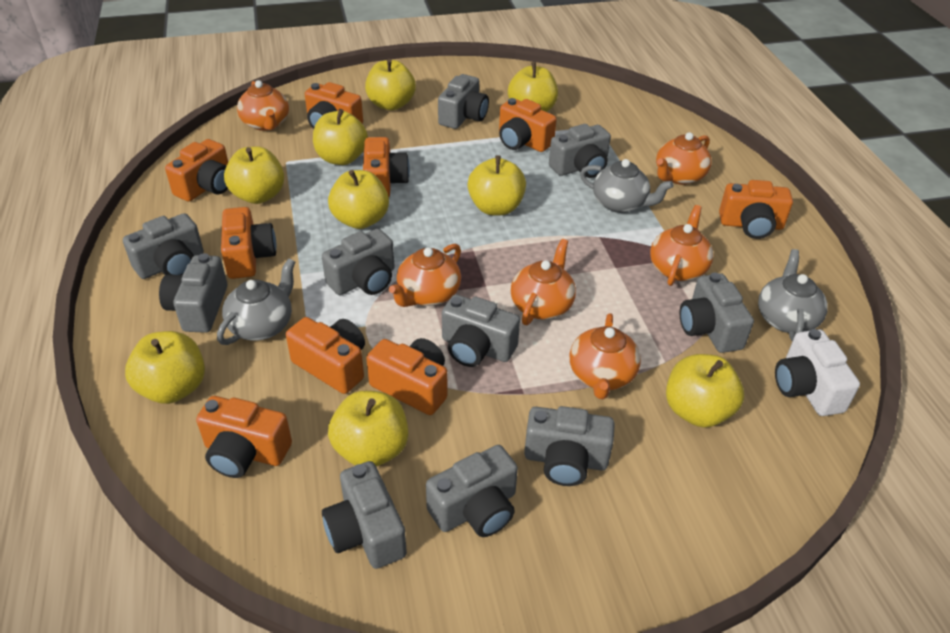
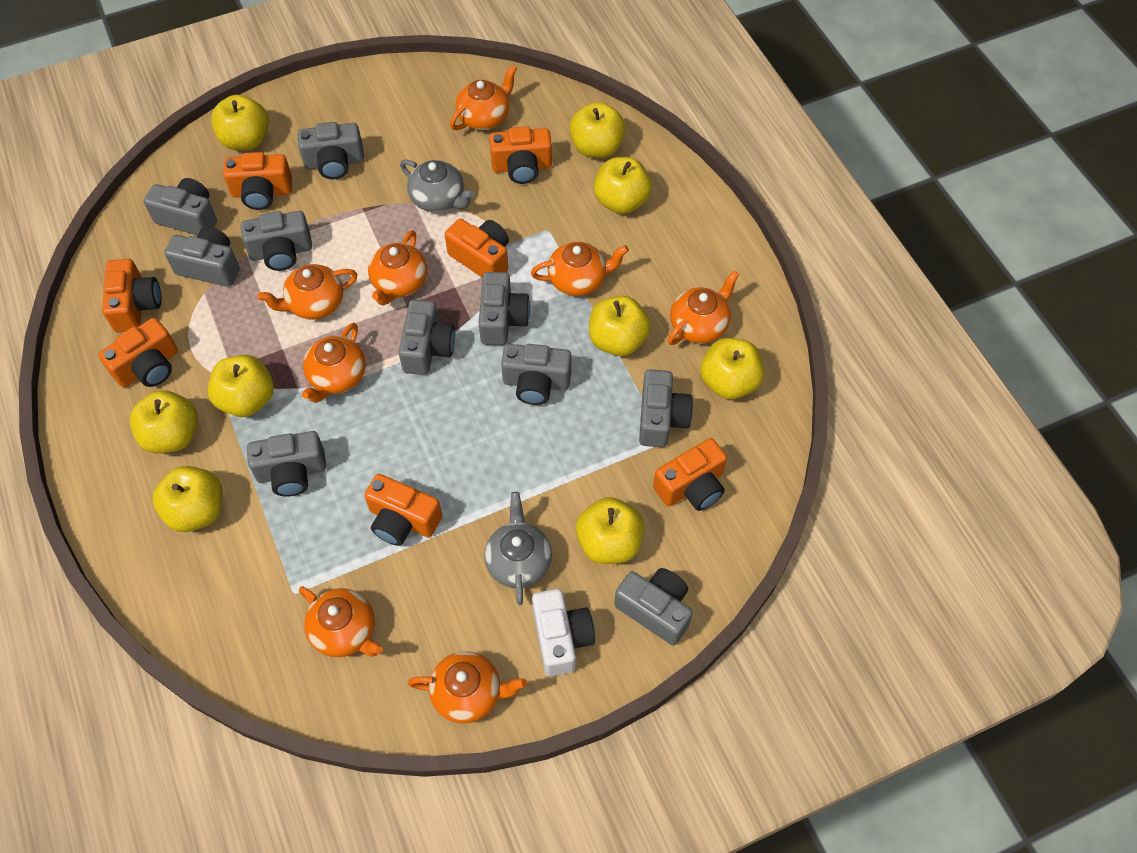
grey teapot: [217,258,295,345] [580,159,673,213] [758,249,828,341] = 3 -> [400,160,474,212] [484,492,552,605] = 2
orange camera: [165,139,228,201] [196,396,292,478] [221,207,276,279] [286,317,365,394] [305,82,363,129] [363,137,410,197] [366,338,447,415] [499,98,557,152] [719,180,793,239] = 9 -> [98,318,178,388] [102,259,161,332] [223,152,292,210] [364,474,442,546] [445,219,509,278] [489,126,552,184] [653,438,727,511] = 7
orange teapot: [237,80,289,131] [389,244,461,307] [511,239,576,325] [570,313,641,399] [650,205,714,286] [656,132,712,185] = 6 -> [258,264,357,320] [299,586,383,657] [302,323,366,403] [368,230,427,306] [408,651,527,724] [450,65,517,130] [531,242,629,296] [668,270,739,345] = 8

